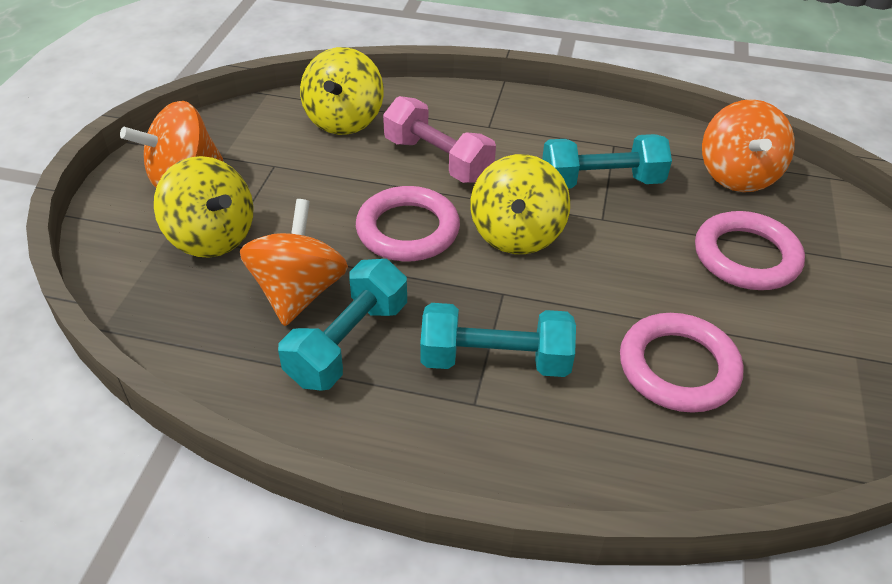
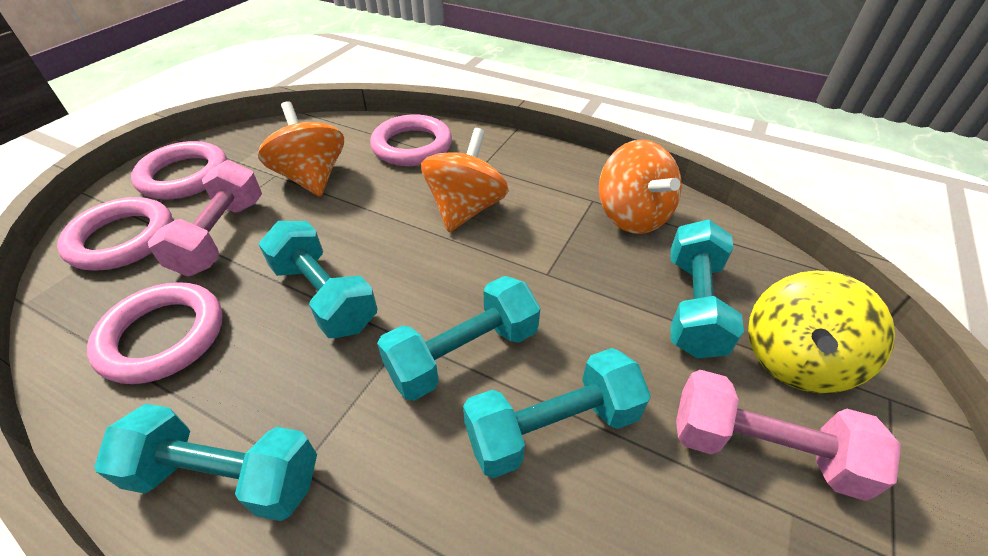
pink dumbbell: [383,96,496,183] = 1 -> [148,160,262,276] [676,370,901,501] = 2
pink ring: [356,186,460,261] [620,313,744,413] [695,211,805,290] = 3 -> [57,197,173,271] [87,282,223,384] [131,141,227,199] [370,115,452,166] = 4
turquoise dumbbell: [278,259,407,391] [420,303,576,377] [542,134,672,189] = 3 -> [94,404,317,521] [259,221,377,338] [377,276,540,401] [463,348,651,478] [671,220,744,359] = 5
yellow spinning top: [154,156,254,258] [300,47,384,135] [470,154,570,254] = 3 -> [748,270,895,393] = 1

